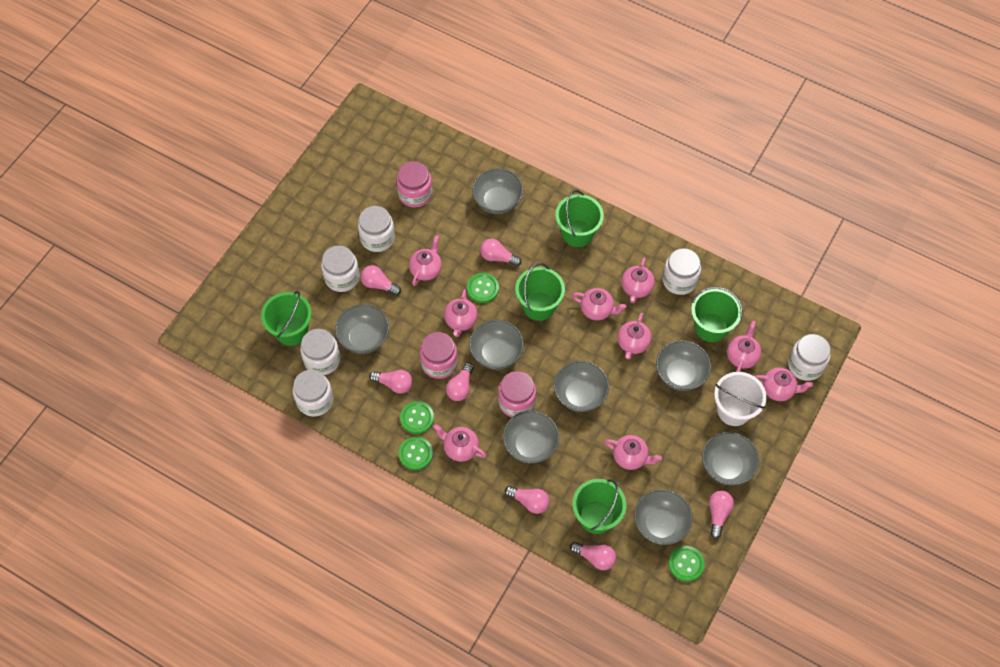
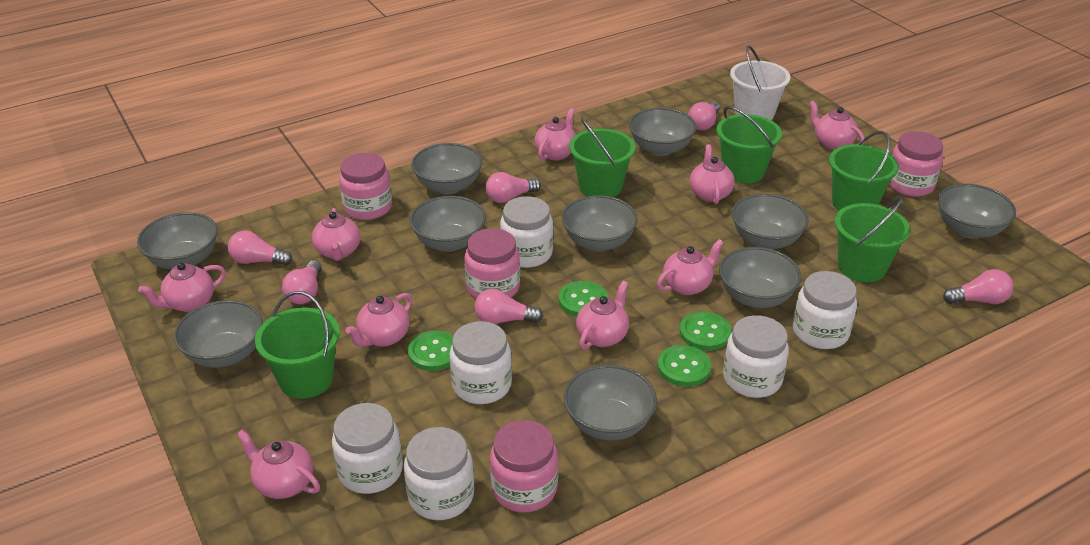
grey bowl: [335,304,389,354] [469,320,524,370] [472,168,523,214] [503,411,559,464] [554,361,609,412] [634,489,693,545] [656,340,711,391] [702,432,759,486] = 8 -> [137,212,218,269] [174,300,263,368] [410,196,486,252] [411,143,482,194] [562,195,638,251] [564,365,657,441] [629,108,696,156] [719,247,801,308] [732,194,809,249] [938,184,1016,239] = 10
pink jar: [396,161,432,208] [420,332,458,379] [498,371,536,417] = 3 -> [339,153,392,220] [464,228,520,298] [490,420,558,512] [888,131,943,197] = 4
pink light bulb: [360,265,401,296] [369,370,413,394] [446,363,474,401] [480,239,522,266] [505,486,549,514] [570,542,616,570] [709,490,734,539] = 7 -> [228,231,292,266] [282,260,322,304] [475,289,543,324] [486,172,541,203] [688,102,720,131] [943,269,1013,304] = 6

